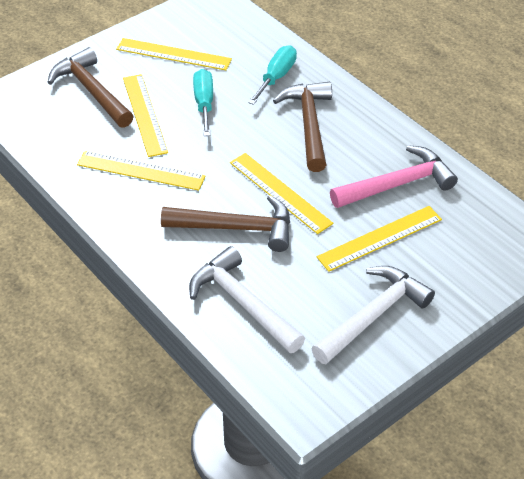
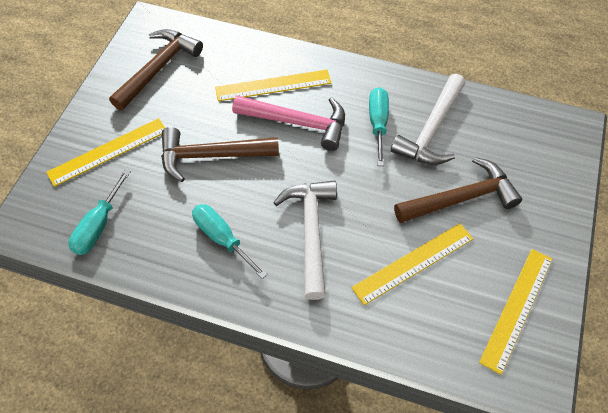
turquoise screwdriver: [193,69,213,136] [248,45,297,105] = 2 -> [68,169,131,255] [192,204,268,279] [369,87,389,166] = 3
yellow ruler: [77,151,206,191] [116,38,232,70] [123,74,168,157] [230,153,333,234] [317,206,442,272] = 5 -> [46,118,165,187] [215,70,331,101] [351,223,473,305] [479,249,552,375] = 4

